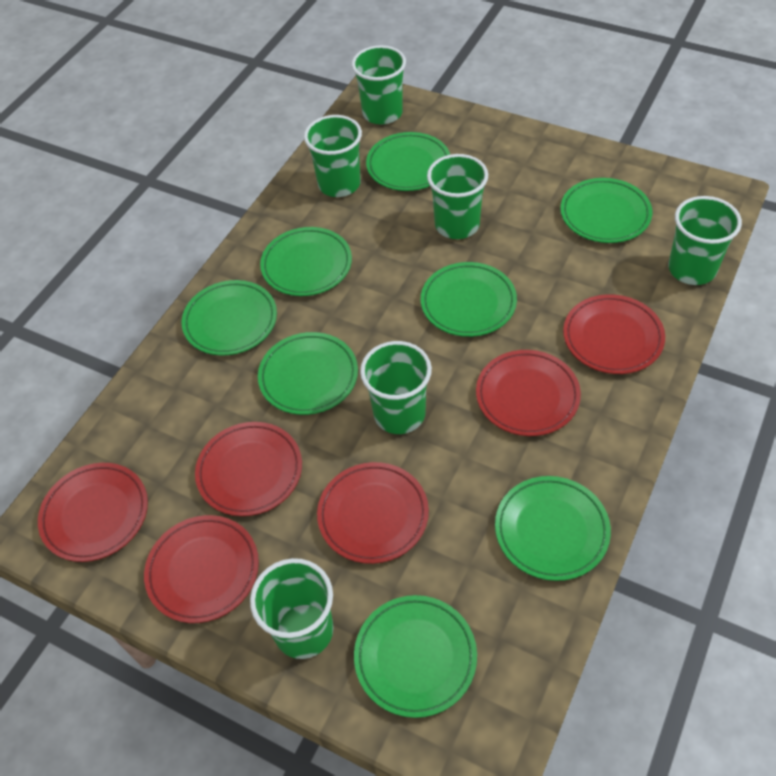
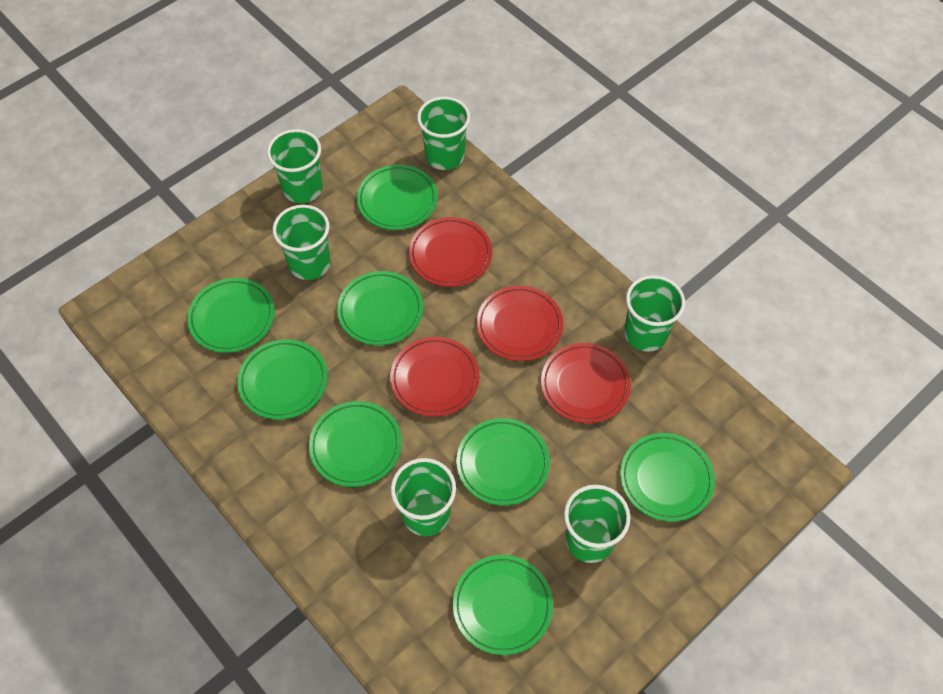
red plate: [38,463,148,562] [144,515,259,623] [195,422,302,516] [317,462,429,564] [476,350,581,436] [563,294,665,374] = 6 -> [390,337,480,417] [409,217,492,287] [477,286,564,361] [541,343,631,423] = 4

